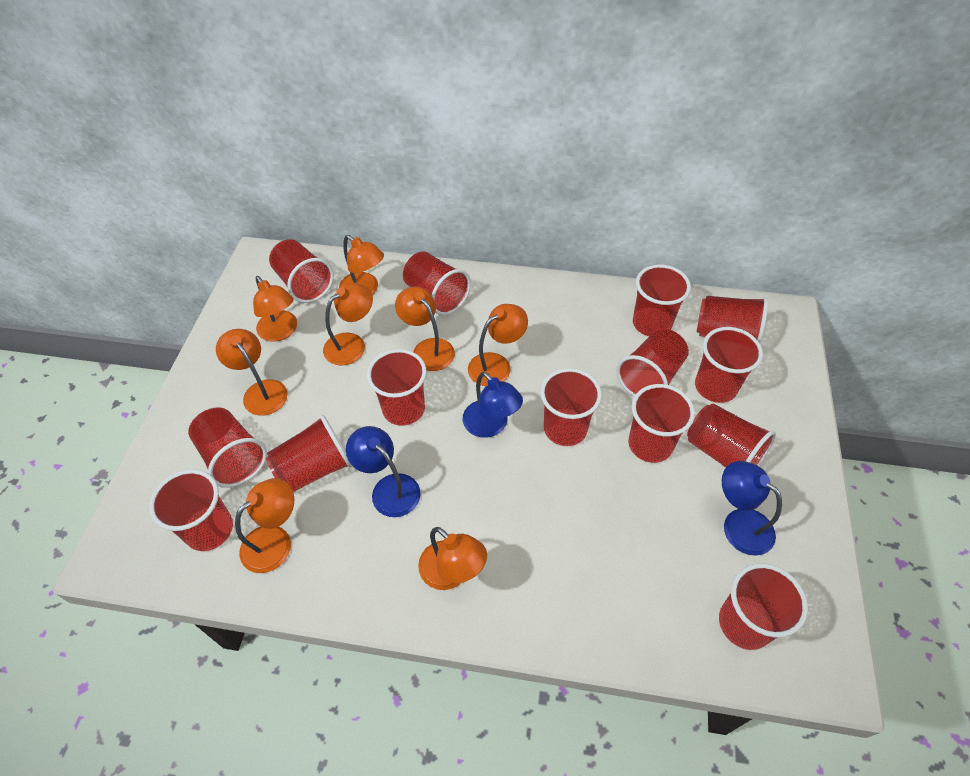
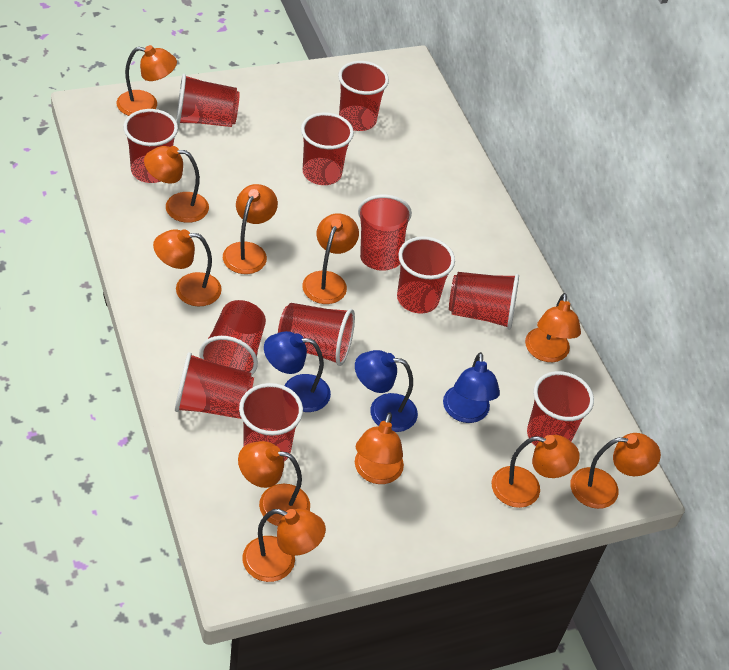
orange lamp: [216,329,288,416] [235,478,294,573] [253,276,297,342] [323,283,373,366] [339,235,384,295] [395,287,455,371] [418,527,487,590] [468,304,528,386] = 8 -> [117,45,177,116] [144,146,209,223] [153,229,222,307] [223,184,278,274] [238,441,310,526] [242,509,326,582] [302,213,359,304] [355,413,404,484] [492,435,580,508] [525,293,581,362] [570,433,661,509] = 11
red cup: [149,469,233,551] [188,408,267,488] [266,415,352,492] [269,239,334,303] [367,349,427,426] [403,251,471,315] [540,368,602,446] [616,329,689,397] [628,384,695,463] [633,265,691,336] [687,403,776,468] [695,327,763,403] [697,296,768,344] [719,563,808,650] = 14 -> [123,109,178,183] [175,352,254,419] [176,74,240,127] [199,300,266,376] [239,383,303,462] [278,303,355,366] [301,113,354,185] [338,61,389,131] [358,194,412,271] [397,236,455,313] [449,272,519,330] [527,371,594,446] = 12

